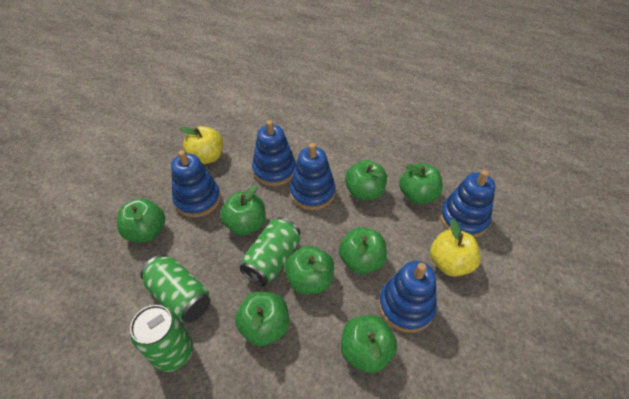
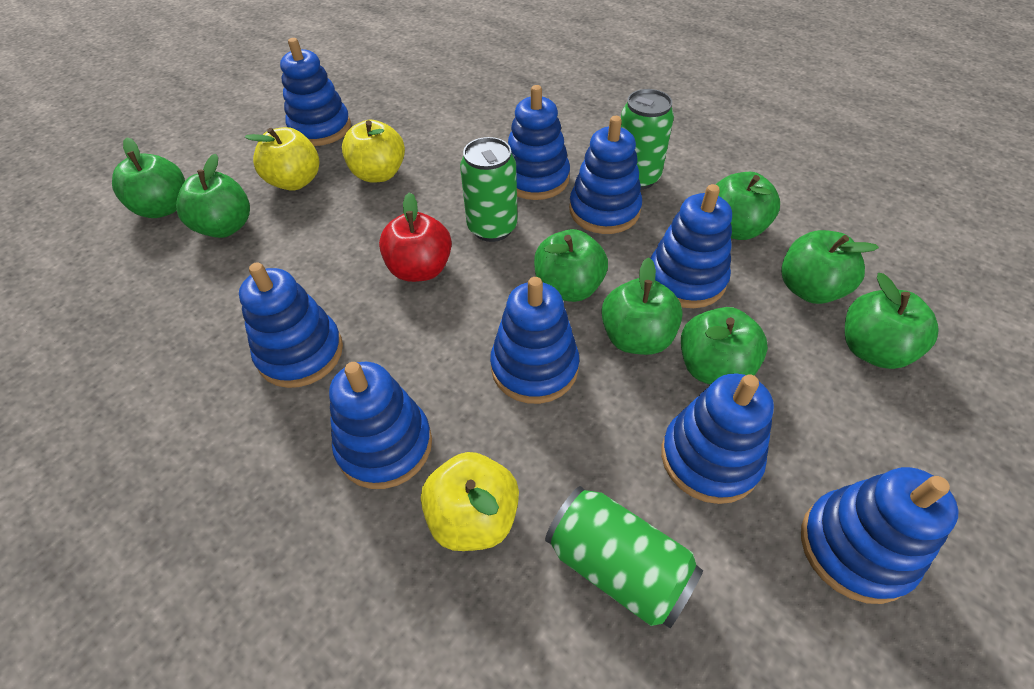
blue stacking toy: [171,150,221,217] [252,120,296,186] [290,143,335,210] [379,261,437,333] [440,170,495,238] = 5 -> [239,262,343,388] [280,38,351,146] [329,362,432,489] [490,277,579,404] [508,85,570,200] [569,116,642,234] [650,184,732,308] [661,373,774,504] [801,467,958,604] = 9
red apple: none = 0 -> [379,192,452,282] = 1
yellow apple: [180,126,223,164] [430,219,481,277] = 2 -> [245,127,319,191] [342,120,405,183] [421,452,519,551] = 3

